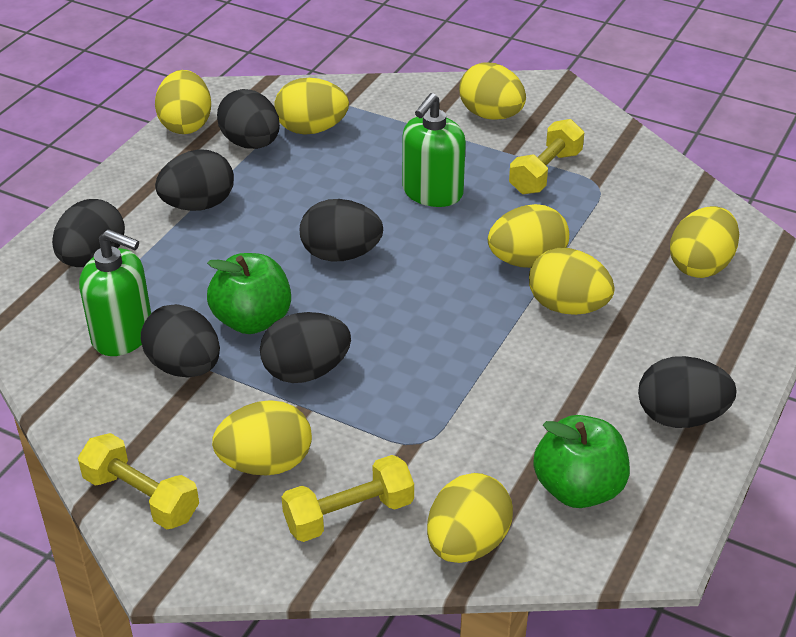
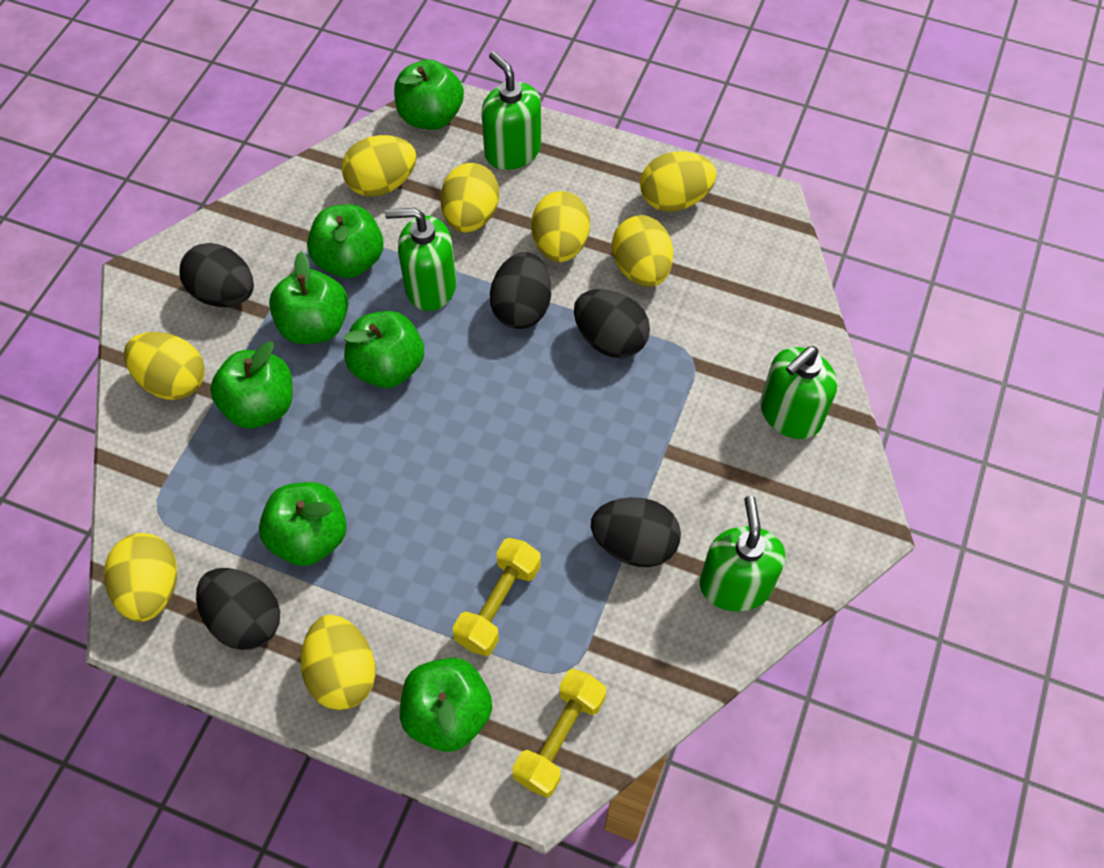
black egg: [52,199,125,267] [141,304,220,378] [155,149,234,211] [217,89,280,149] [260,312,351,383] [300,199,383,262] [638,356,737,428] = 7 -> [179,243,254,307] [196,568,280,650] [490,252,551,329] [574,289,650,358] [591,497,681,567] = 5
green apple: [207,253,291,334] [533,415,630,508] = 2 -> [210,342,293,428] [259,482,347,566] [269,251,348,344] [307,204,384,278] [344,311,424,388] [394,59,464,130] [400,658,492,752] = 7
green soap dispenser: [79,229,151,356] [402,93,466,207] = 2 -> [385,208,456,311] [481,51,541,170] [700,496,785,612] [760,346,837,439] = 4
yellow dumbbell: [78,433,199,529] [282,455,414,542] [509,119,584,194] = 3 -> [452,538,541,656] [513,669,606,798] = 2

